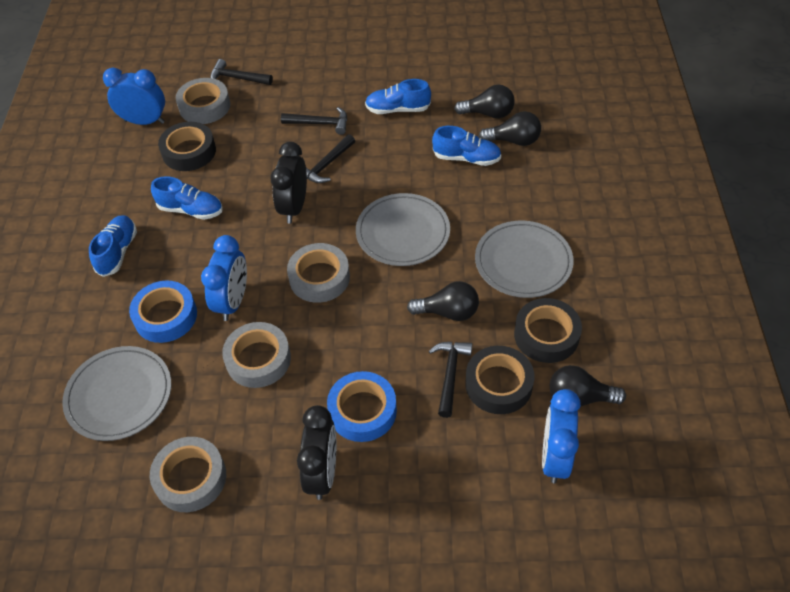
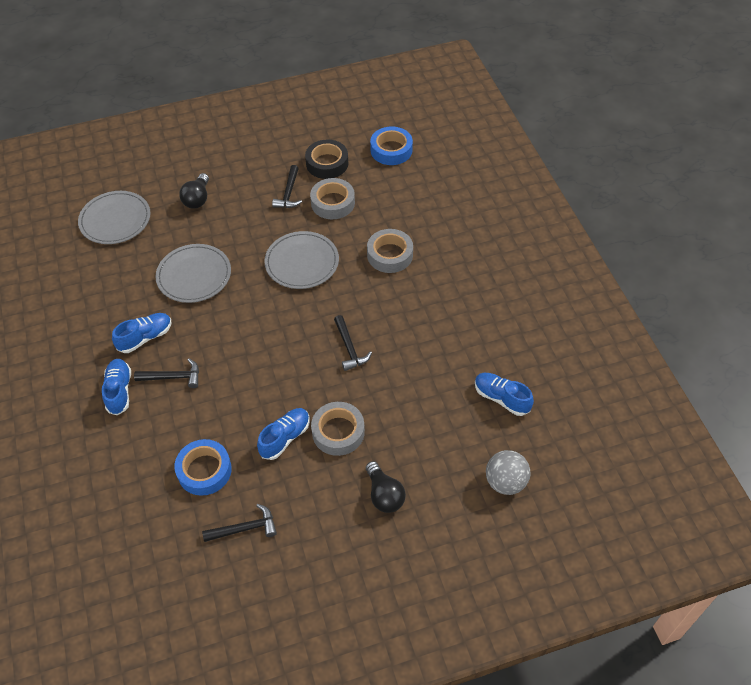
black clock: [270,142,307,223] [297,405,336,500] = 2 -> none = 0
black light bulb: [407,281,479,321] [454,85,515,118] [479,111,541,146] [550,365,626,407] = 4 -> [179,173,209,209] [366,461,406,513] = 2
black tape: [158,122,216,171] [465,346,535,414] [514,298,582,363] = 3 -> [305,139,348,179] = 1
blue clock: [103,68,165,125] [201,235,247,321] [542,389,581,483] = 3 -> none = 0
grey ball: none = 0 -> [486,450,531,495] = 1
grey tape: [150,437,226,512] [176,78,230,124] [222,322,291,388] [287,243,350,303] = 4 -> [310,178,355,219] [311,402,365,456] [367,229,413,273] = 3

